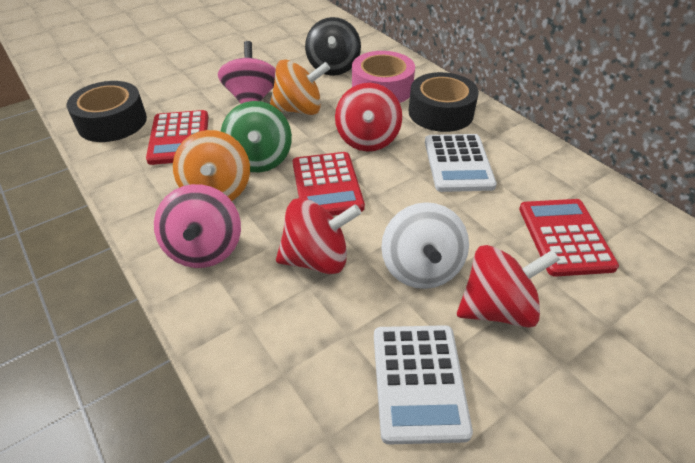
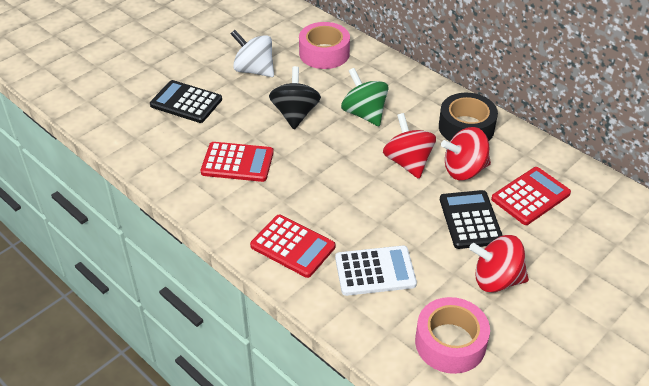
black calculator: none = 0 -> [150,80,222,123] [440,190,503,249] = 2
black tape: [66,81,147,142] [409,72,479,132] = 2 -> [439,93,498,141] = 1
orange spinning top: [173,130,250,201] [270,60,330,115] = 2 -> none = 0
pink spinning top: [154,184,241,268] [218,41,276,104] = 2 -> none = 0
pink tape: [352,51,415,103] = 1 -> [299,22,350,69] [415,297,490,374] = 2
white calculator: [374,325,473,445] [425,134,497,192] = 2 -> [335,245,417,296] = 1

